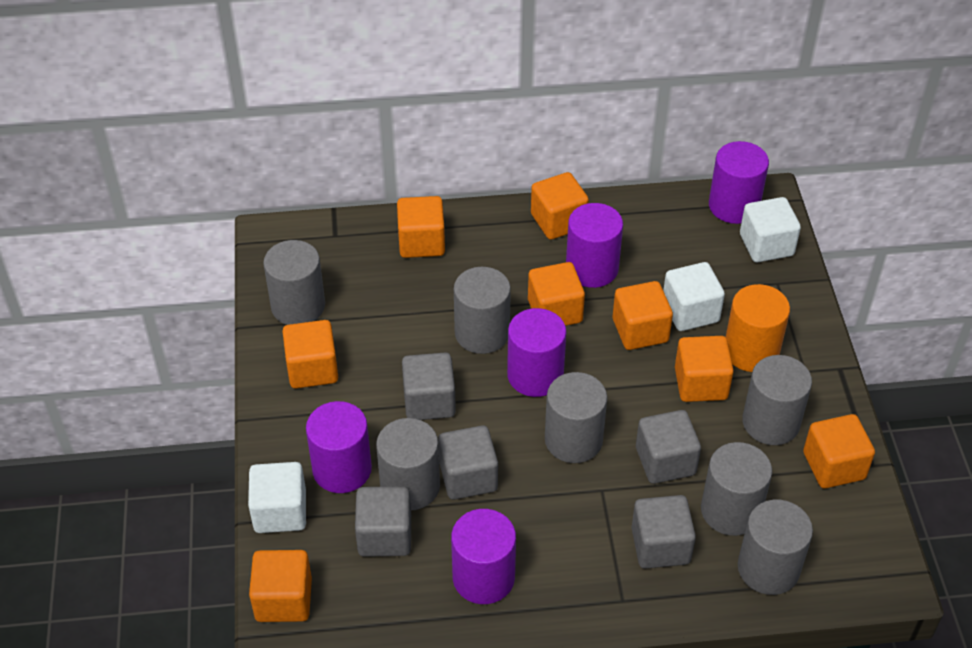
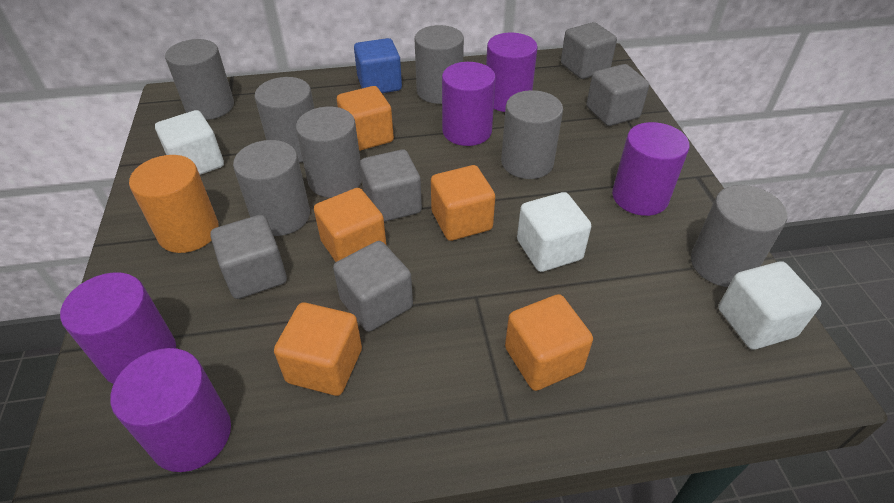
blue cube: none = 0 -> [354,38,402,93] = 1
orange cube: [249,550,312,622] [282,320,338,388] [397,196,445,258] [528,262,585,326] [531,172,589,240] [613,281,673,350] [675,336,734,402] [803,414,875,488] = 8 -> [274,303,362,396] [314,188,387,262] [337,86,394,151] [431,165,495,241] [505,294,593,391] = 5

